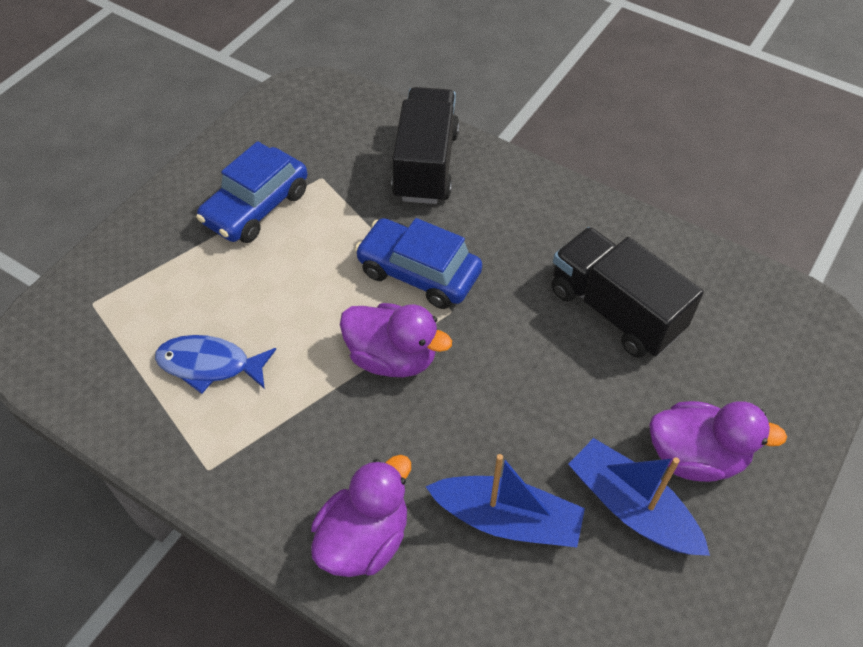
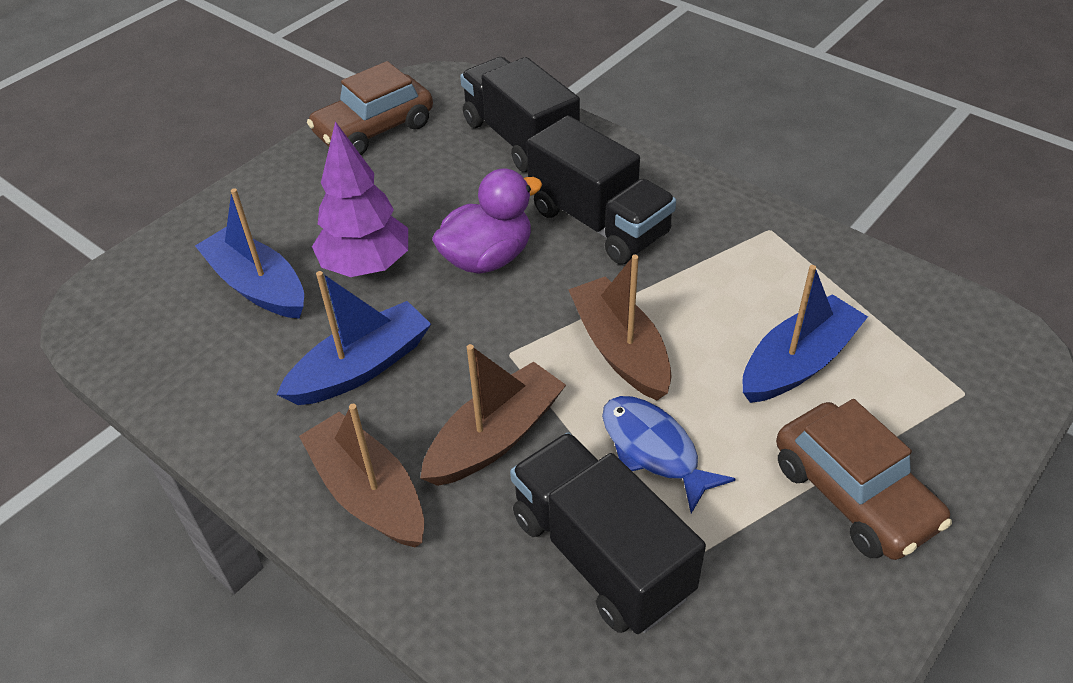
black truck: [391,87,459,204] [551,227,704,358] = 2 -> [460,57,580,172] [510,432,706,634] [527,115,676,264] = 3
blue boat: [425,454,585,547] [568,438,710,556] = 2 -> [195,188,304,319] [277,271,431,405] [742,265,868,403] = 3
blue car: [196,141,307,243] [355,218,482,309] = 2 -> none = 0
brown boat: none = 0 -> [299,404,424,548] [420,344,566,486] [568,255,671,400] = 3
brown car: none = 0 -> [307,61,433,155] [776,399,952,560] = 2
purple duck: [311,455,411,577] [340,303,452,377] [649,401,787,482] = 3 -> [432,168,542,274] = 1
purple tree: none = 0 -> [312,121,408,277] = 1

